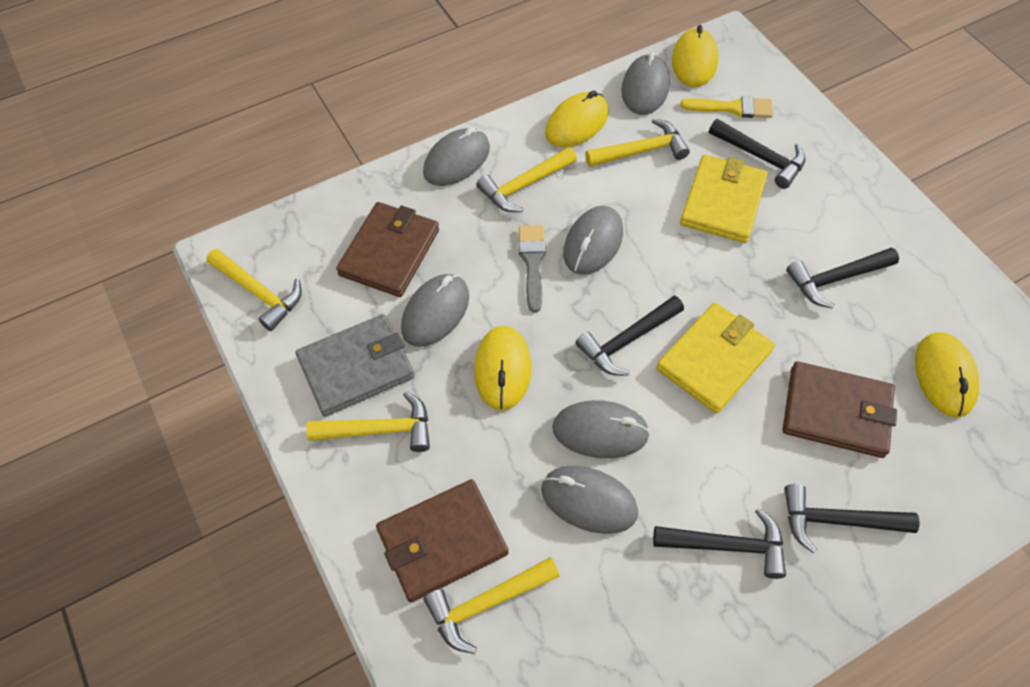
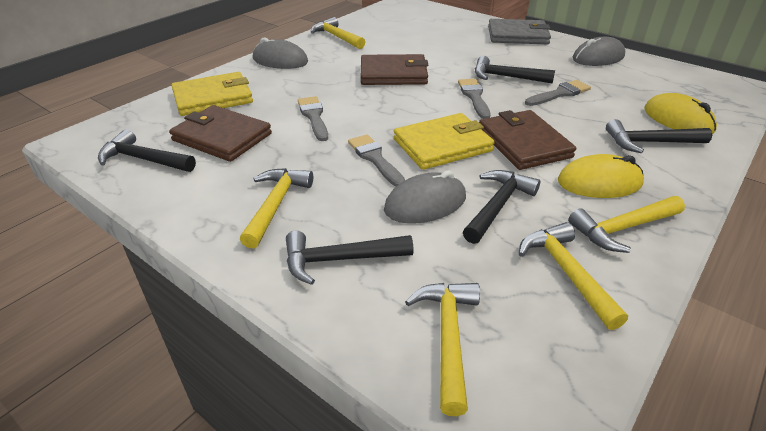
grey brush: [519,225,546,313] = 1 -> [298,96,328,141] [348,134,405,187] [458,79,490,119] [525,80,591,106] = 4
grey mouse: [401,274,469,347] [423,127,490,186] [541,466,638,534] [552,400,650,458] [563,206,623,275] [621,52,670,115] = 6 -> [253,38,308,69] [384,170,466,224] [573,37,625,66] = 3
yellow brush: [680,96,773,118] = 1 -> none = 0
yellow mouse: [474,326,531,411] [545,90,609,147] [672,25,719,87] [915,332,979,418] = 4 -> [558,154,644,198] [645,93,717,134] = 2

